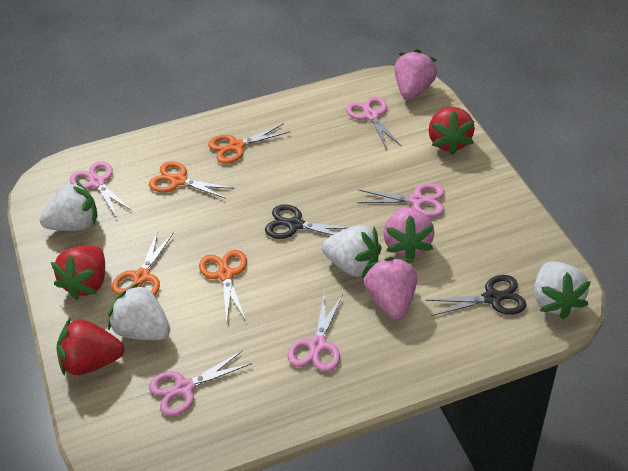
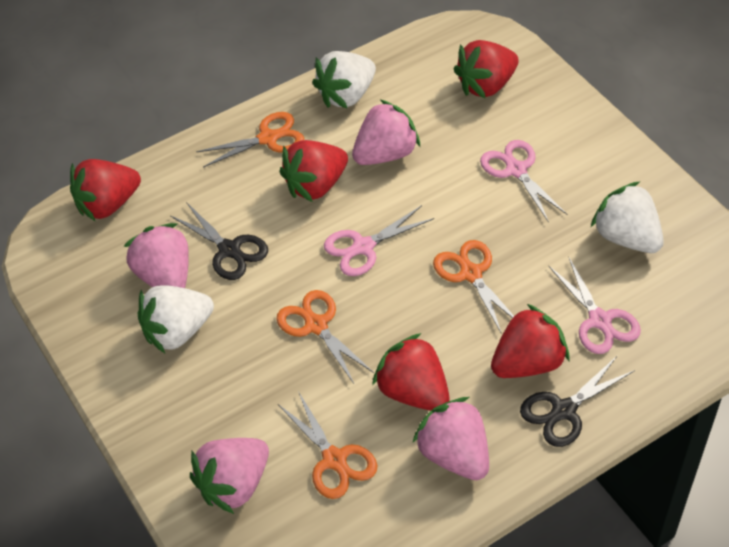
pink scissors: [70,161,132,218] [149,350,252,417] [288,292,343,372] [346,97,401,150] [357,184,445,217] = 5 -> [324,205,434,276] [480,140,567,222] [549,258,641,354] = 3
pink strawberry: [364,257,417,320] [383,207,434,260] [395,49,437,100] = 3 -> [124,223,189,288] [190,438,269,514] [352,100,420,165] [412,397,489,480] = 4
red strawberry: [51,246,105,300] [56,318,124,376] [429,107,475,155] = 3 -> [70,159,141,222] [280,140,348,202] [372,333,449,411] [454,40,519,99] [491,304,569,378] = 5
white strawberry: [40,180,98,231] [108,282,170,340] [322,225,382,278] [534,262,591,319] = 4 -> [138,285,214,353] [312,51,376,109] [591,181,664,253] = 3

